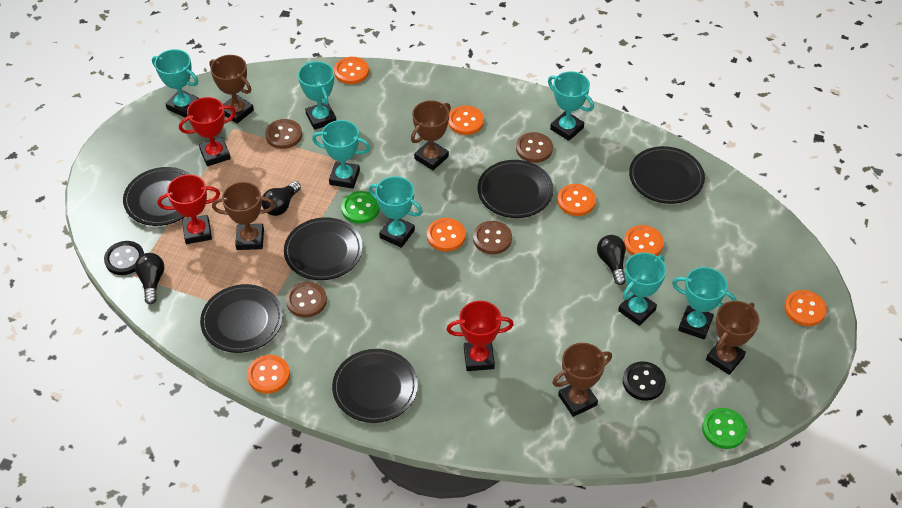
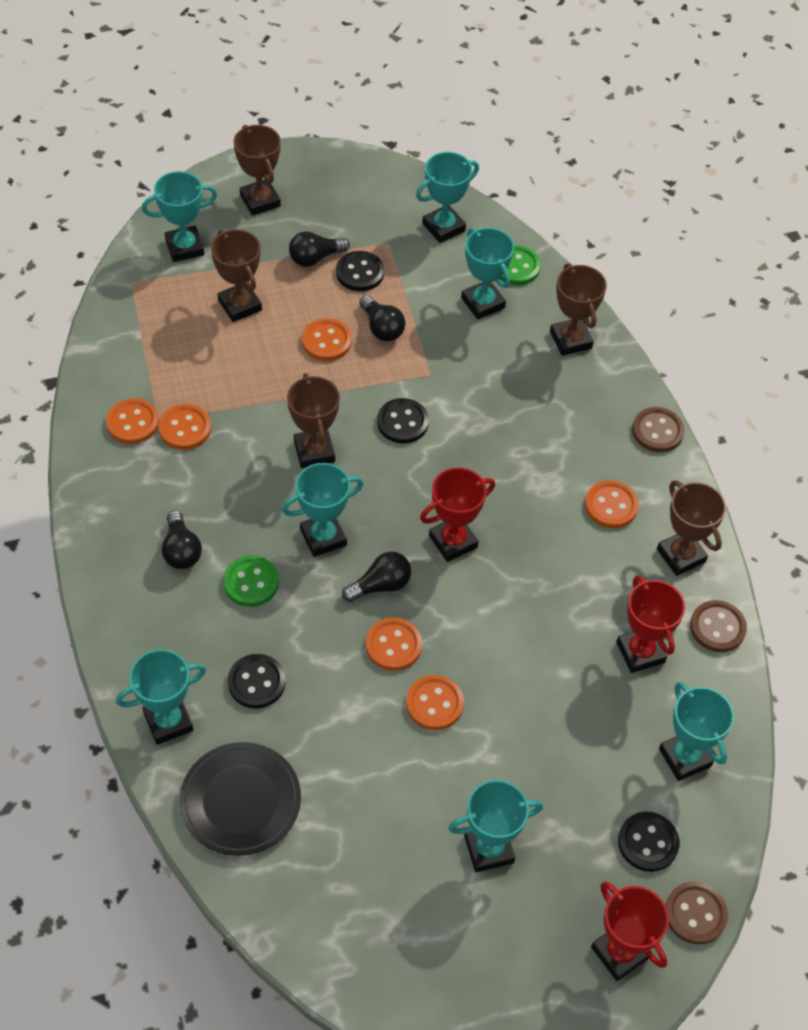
black button: [104,241,144,275] [623,361,666,401] = 2 -> [228,654,285,709] [336,251,384,291] [377,398,429,444] [618,812,680,872] = 4
black light bulb: [135,253,165,304] [262,181,301,216] [597,235,626,285] = 3 -> [162,510,202,569] [289,231,350,267] [342,551,411,602] [359,295,405,341] = 4
black plate: [123,167,191,226] [200,284,283,353] [284,217,363,280] [332,349,418,423] [478,160,553,218] [629,146,705,204] = 6 -> [180,742,301,856] = 1
brown button: [265,119,302,149] [286,282,327,318] [473,221,512,254] [516,132,553,163] = 4 -> [632,407,685,452] [665,882,728,944] [690,600,747,652] = 3
orange button: [247,355,290,394] [334,57,369,84] [427,218,466,251] [448,106,484,135] [557,184,596,216] [624,225,664,256] [784,290,827,326] = 7 -> [106,398,159,444] [158,404,211,450] [302,318,352,361] [366,618,422,671] [406,675,464,730] [585,480,639,528] = 6

